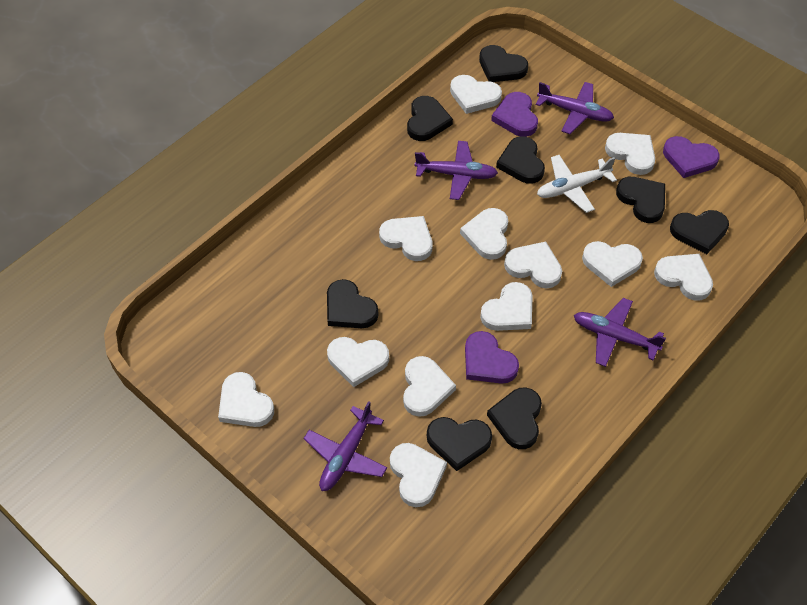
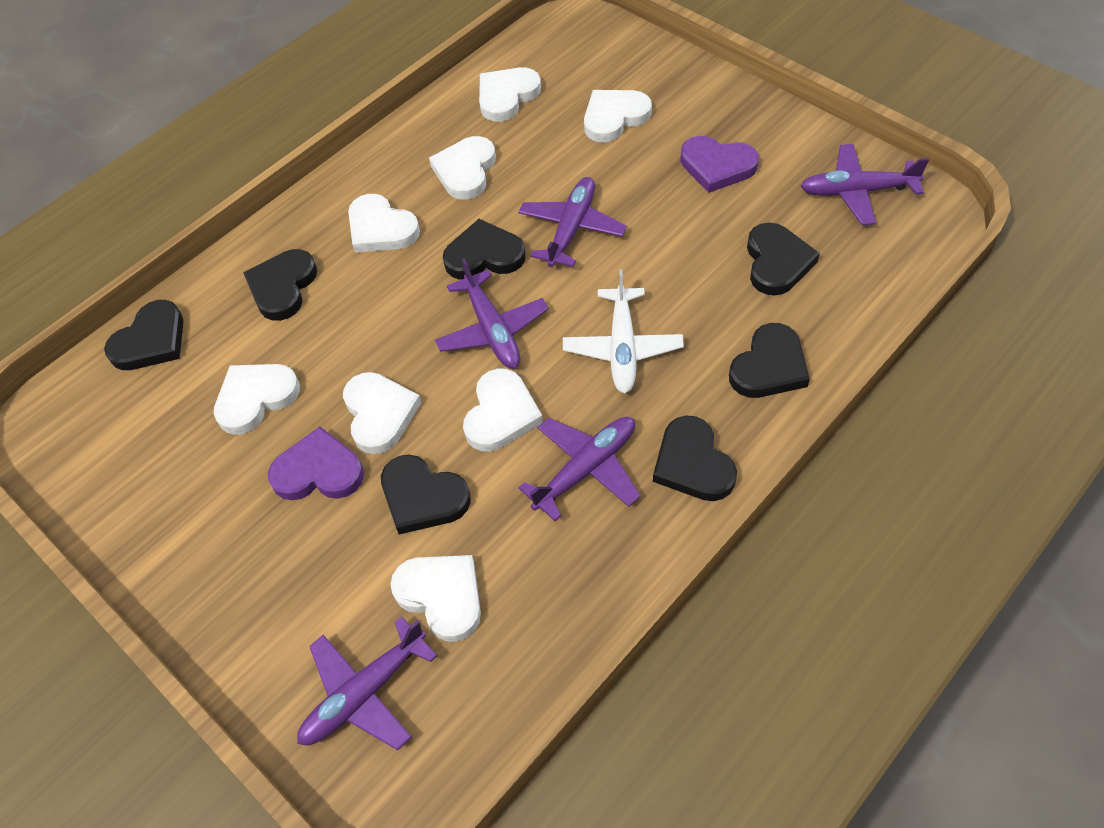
black heart: [327,279,378,328] [407,96,453,141] [427,417,492,471] [479,45,528,82] [487,388,542,449] [496,136,545,184] [616,177,665,223] [670,210,729,254] = 8 -> [104,300,184,370] [243,249,317,321] [381,455,471,534] [443,219,526,280] [653,416,737,501] [729,323,810,398] [747,223,820,295] = 7
purple heart: [465,331,519,384] [491,92,538,137] [663,136,720,178] = 3 -> [268,427,364,500] [680,136,759,193] = 2
purple plane: [303,401,387,491] [415,141,498,200] [536,82,614,134] [574,298,666,367] = 4 -> [297,616,438,750] [435,258,549,369] [518,177,627,267] [519,417,640,521] [801,144,929,225] = 5
white heart: [218,372,274,427] [327,337,389,387] [379,216,432,261] [390,443,447,507] [403,356,456,417] [450,75,502,114] [460,208,508,260] [480,282,533,331] [504,241,562,288] [582,241,643,287] [605,133,655,175] [654,254,713,300] = 12 -> [214,364,300,435] [343,372,421,454] [348,194,420,253] [390,555,481,642] [429,136,496,200] [463,368,543,452] [479,67,541,122] [584,90,652,142] = 8

